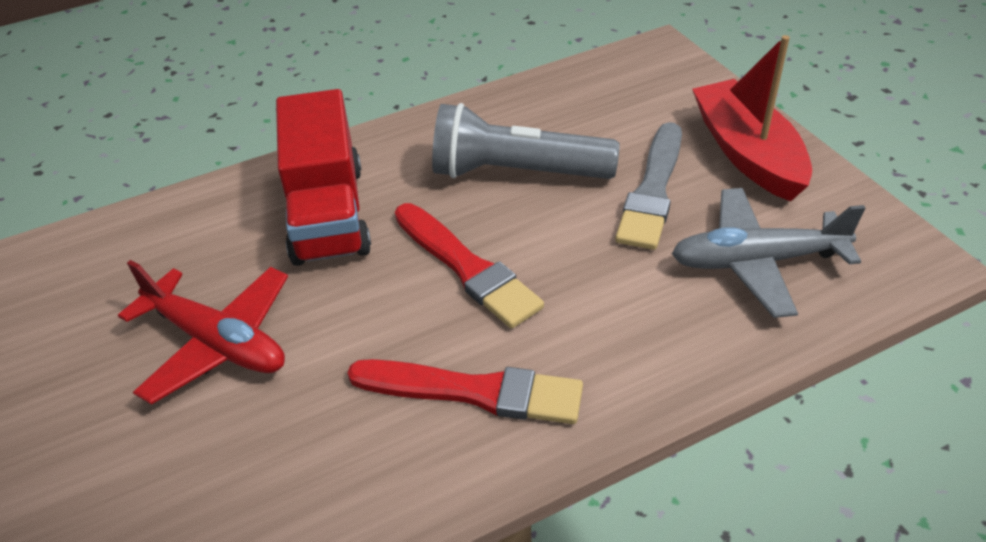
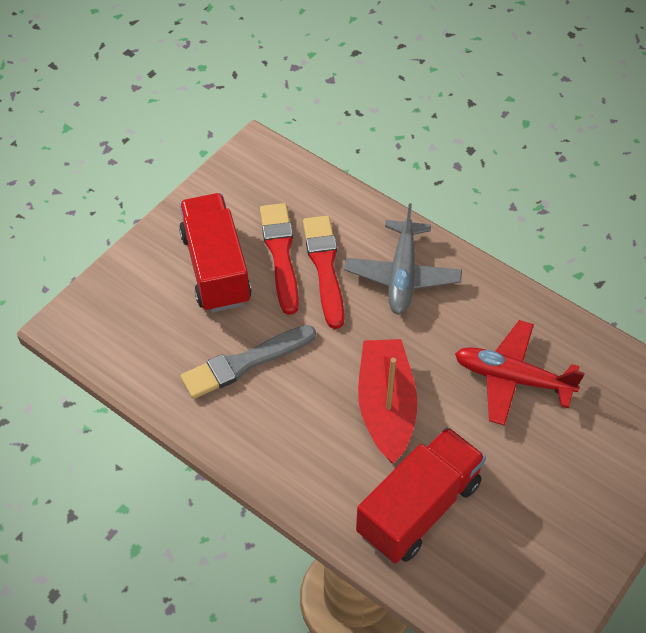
grey flashlight: [432,103,620,179] = 1 -> none = 0
red truck: [276,89,371,266] = 1 -> [179,193,252,312] [356,427,486,564] = 2

